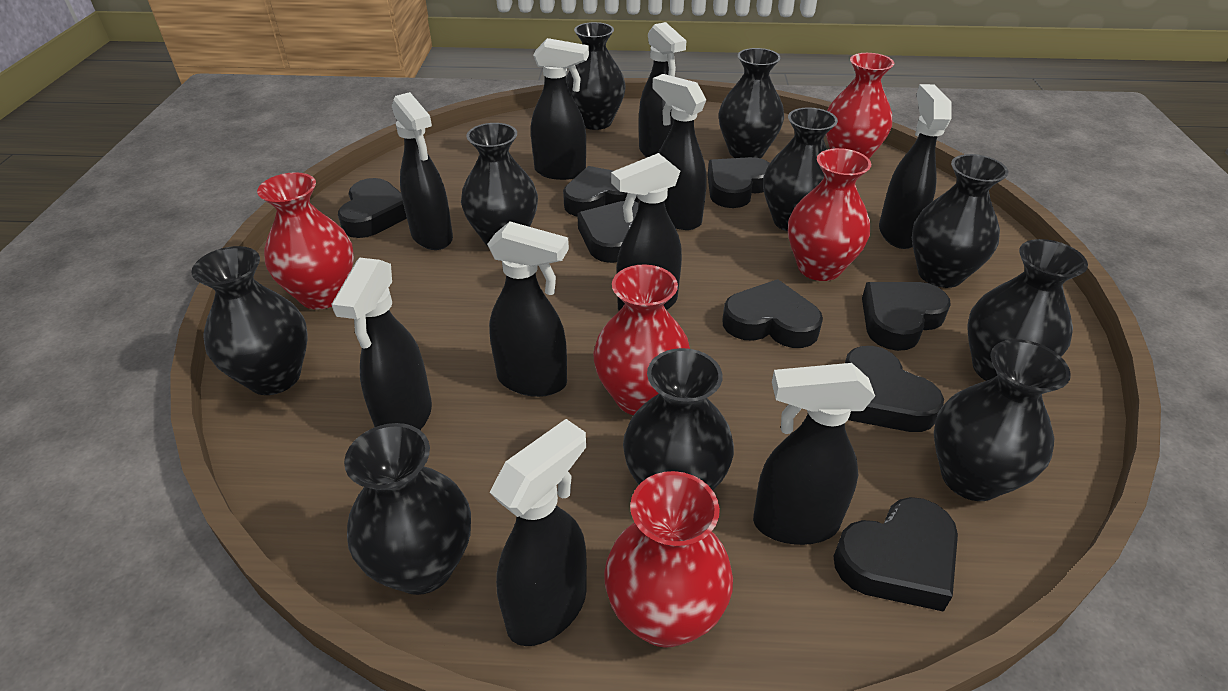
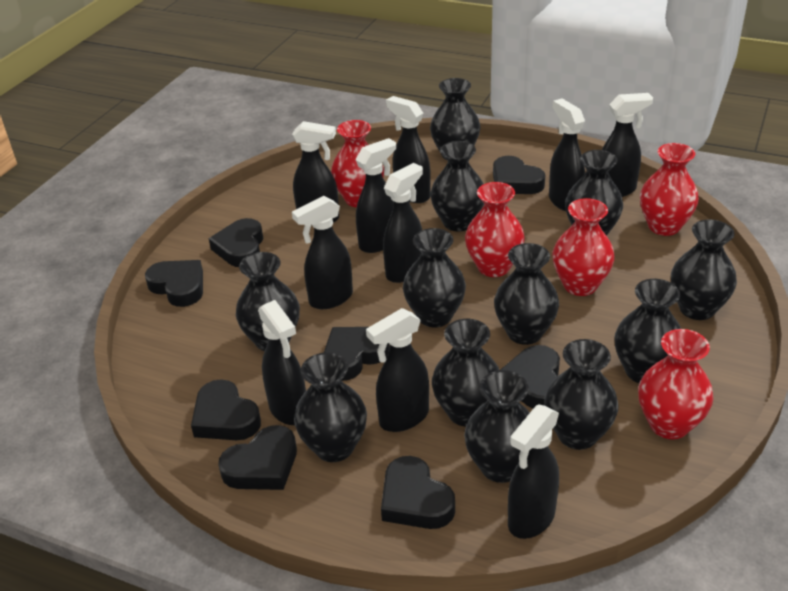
black vase: [191,246,308,395] [344,423,471,595] [461,123,538,246] [566,22,626,130] [623,348,734,490] [719,48,784,158] [763,108,838,232] [912,154,1009,288] [934,339,1071,501] [967,239,1088,381] = 10 -> [236,252,300,351] [294,353,367,462] [403,228,466,327] [430,78,480,160] [430,141,484,231] [432,319,499,426] [464,370,530,483] [494,243,559,345] [544,339,618,450] [565,150,623,236] [614,279,681,383] [671,219,737,320] = 12

